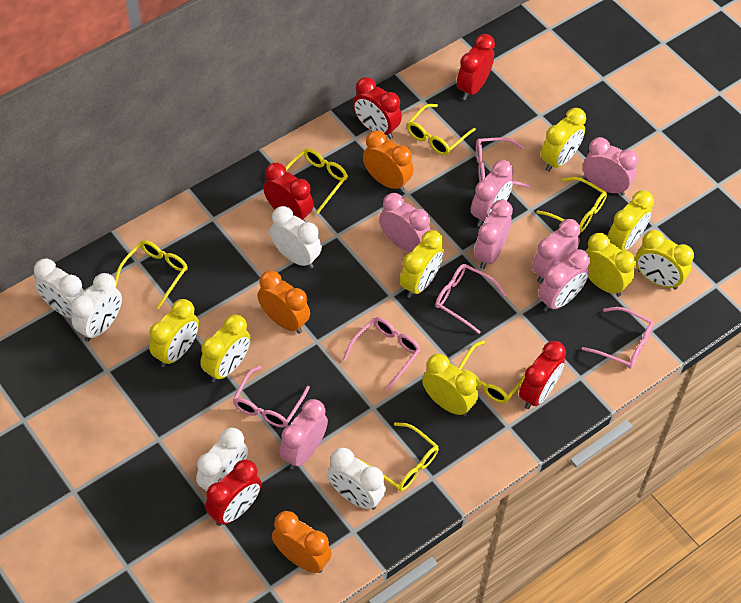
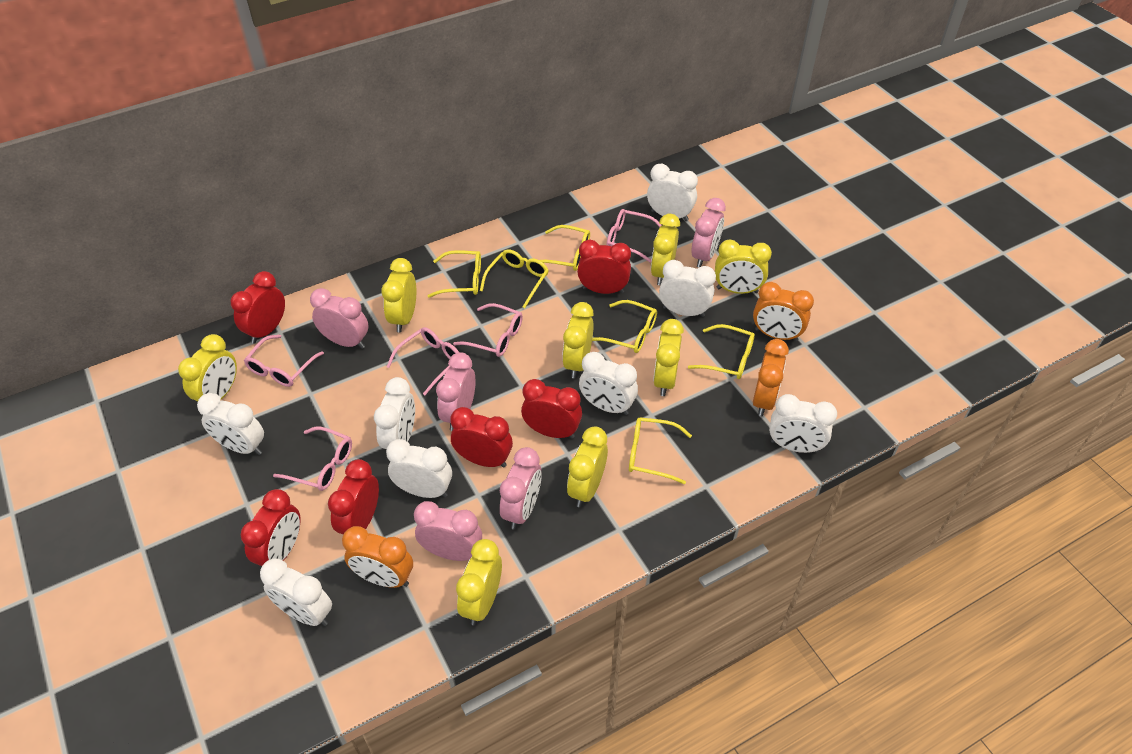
pink clock: [279,399,328,469] [379,193,431,252] [471,160,514,227] [474,200,513,269] [532,219,581,283] [538,249,590,312] [583,137,639,196] = 7 -> [310,288,369,349] [414,501,482,561] [436,352,476,431] [500,447,542,530] [692,198,726,267] = 5
red clock: [205,459,262,526] [263,163,314,222] [353,77,402,139] [457,34,495,100] [519,341,566,409] = 5 -> [231,271,285,344] [241,489,301,566] [328,459,379,535] [450,407,513,468] [521,379,582,438] [577,239,631,294] = 6
white clock: [34,259,85,318] [71,273,122,342] [196,428,248,491] [270,206,322,269] [327,448,386,510] = 5 -> [197,393,264,455] [260,559,332,626] [374,377,415,449] [386,439,452,498] [579,352,638,415] [647,164,698,221] [659,260,716,317] [769,394,837,453] = 8

